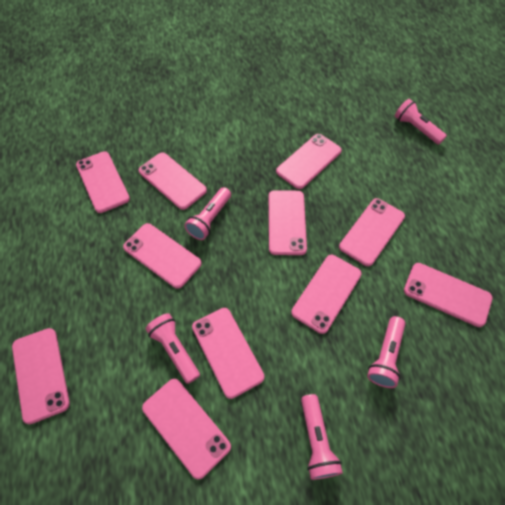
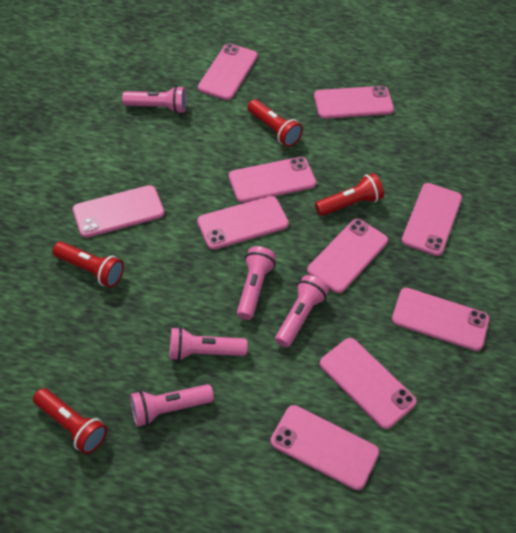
pink phone: [12,328,70,424] [76,151,130,213] [123,223,202,289] [139,152,207,210] [142,379,231,479] [192,308,264,399] [269,190,307,255] [276,134,342,189] [291,255,362,334] [339,198,405,266] [404,263,493,327] = 11 -> [73,185,164,238] [197,196,289,250] [198,43,258,100] [229,157,316,203] [270,405,379,490] [307,219,388,293] [314,86,394,119] [320,338,417,429] [392,288,489,351] [402,183,462,256] = 10
red flashlight: none = 0 -> [33,388,107,454] [53,242,124,288] [247,99,303,147] [315,173,384,216] = 4

